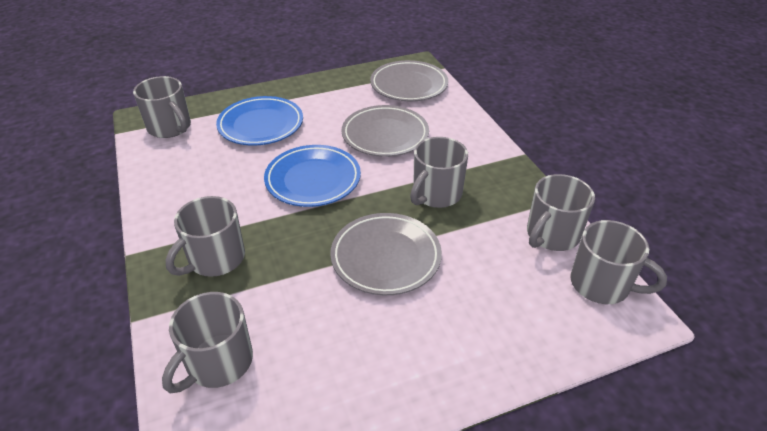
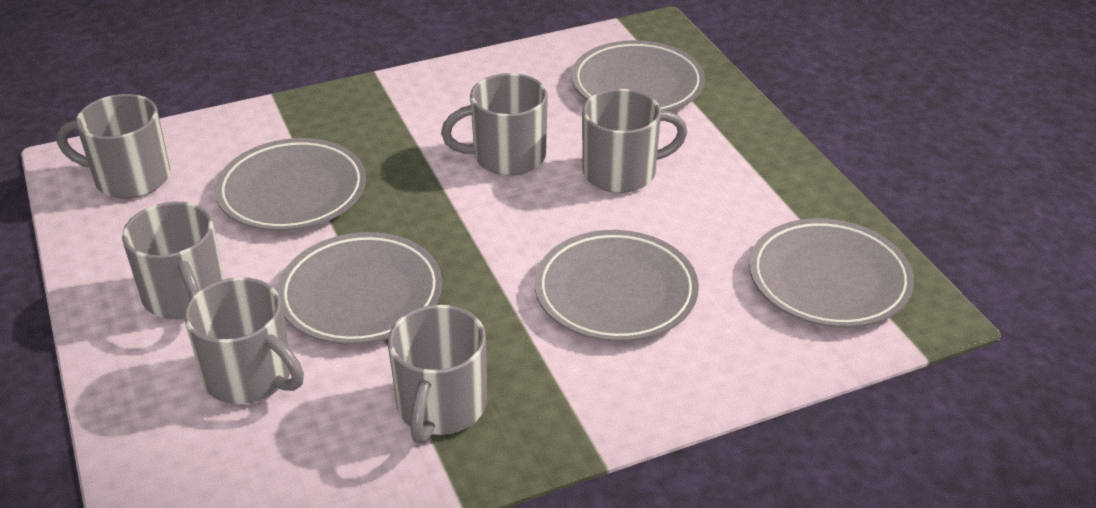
blue plate: [216,96,303,145] [264,145,361,207] = 2 -> none = 0
grey plate: [330,213,442,295] [342,105,429,157] [370,60,448,101] = 3 -> [215,138,366,231] [277,232,442,345] [535,230,699,342] [571,40,705,112] [749,218,914,328] = 5

